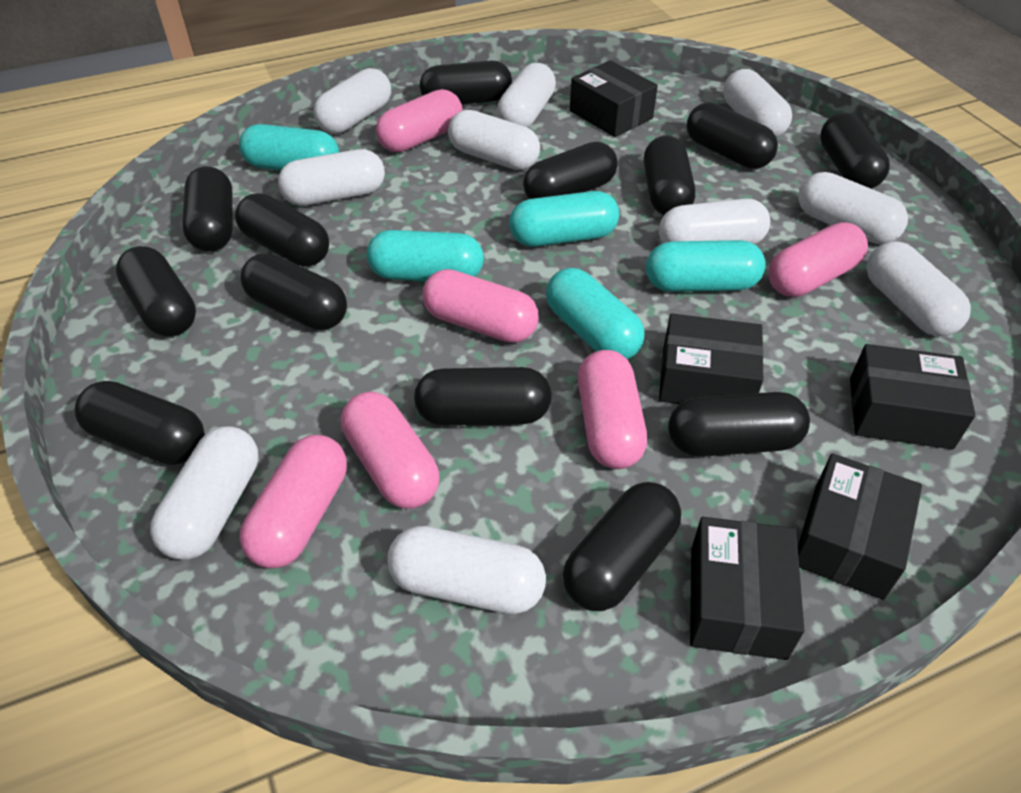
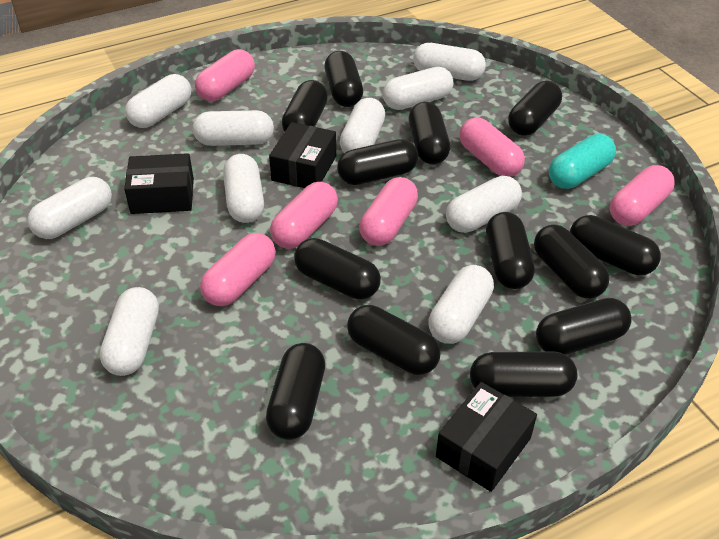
black box: [570,60,658,137] [659,313,764,404] [690,517,805,660] [798,453,922,600] [850,344,975,450] = 5 -> [124,153,194,214] [269,122,336,188] [436,382,537,492] = 3
turquoise capsule: [239,124,339,171] [367,230,484,281] [509,191,619,247] [546,268,645,359] [646,240,766,292] = 5 -> [549,134,616,189] = 1

